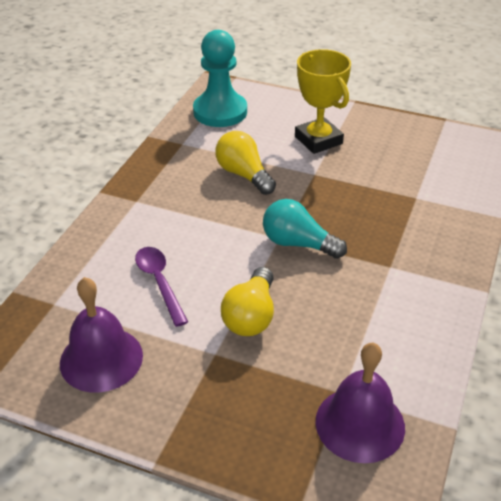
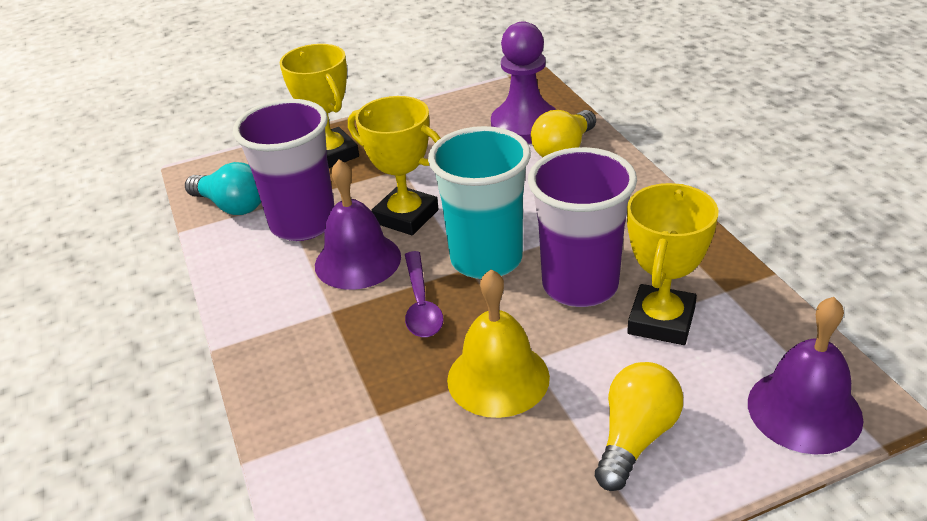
purple cup: none = 0 -> [233,99,335,241] [528,147,637,307] = 2
purple pawn: none = 0 -> [491,21,556,144] = 1
turquoise cup: none = 0 -> [428,126,531,279] = 1
turquoise pawn: [193,30,247,127] = 1 -> none = 0
yellow bell: none = 0 -> [447,269,550,418] = 1
yellow trophy: [295,49,351,154] = 1 -> [280,44,359,168] [348,96,441,235] [627,183,719,345] = 3

